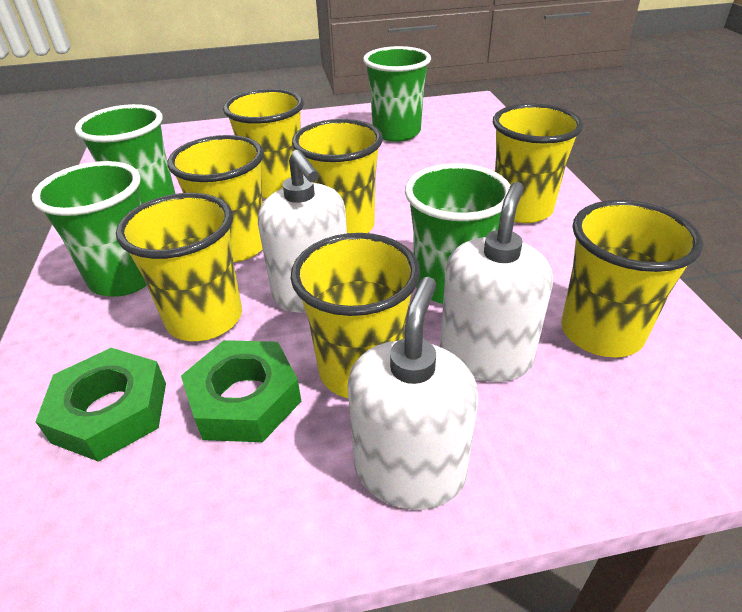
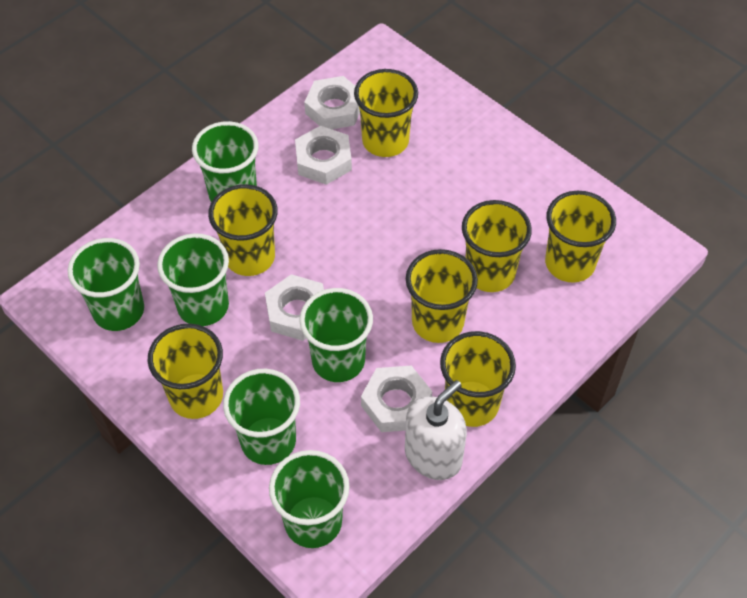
green cup: [32,161,147,297] [75,104,175,204] [363,46,431,142] [405,163,511,304] = 4 -> [68,238,144,331] [157,233,229,326] [192,121,259,202] [223,369,300,465] [269,450,350,548] [299,288,373,382] = 6
green nut: [35,348,166,462] [181,340,301,442] = 2 -> none = 0
white nut: none = 0 -> [265,274,324,341] [295,126,352,185] [304,76,360,129] [361,366,432,432] = 4
white soap dispenser: [258,150,347,313] [347,277,478,510] [440,182,553,382] = 3 -> [405,380,467,480] = 1

